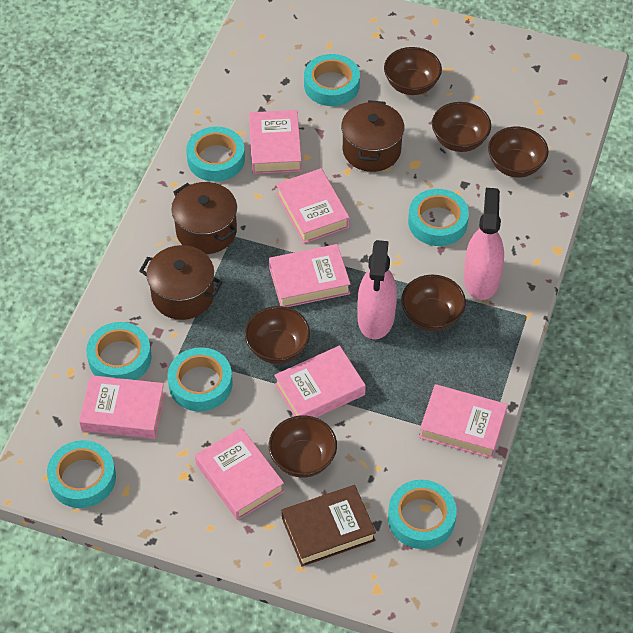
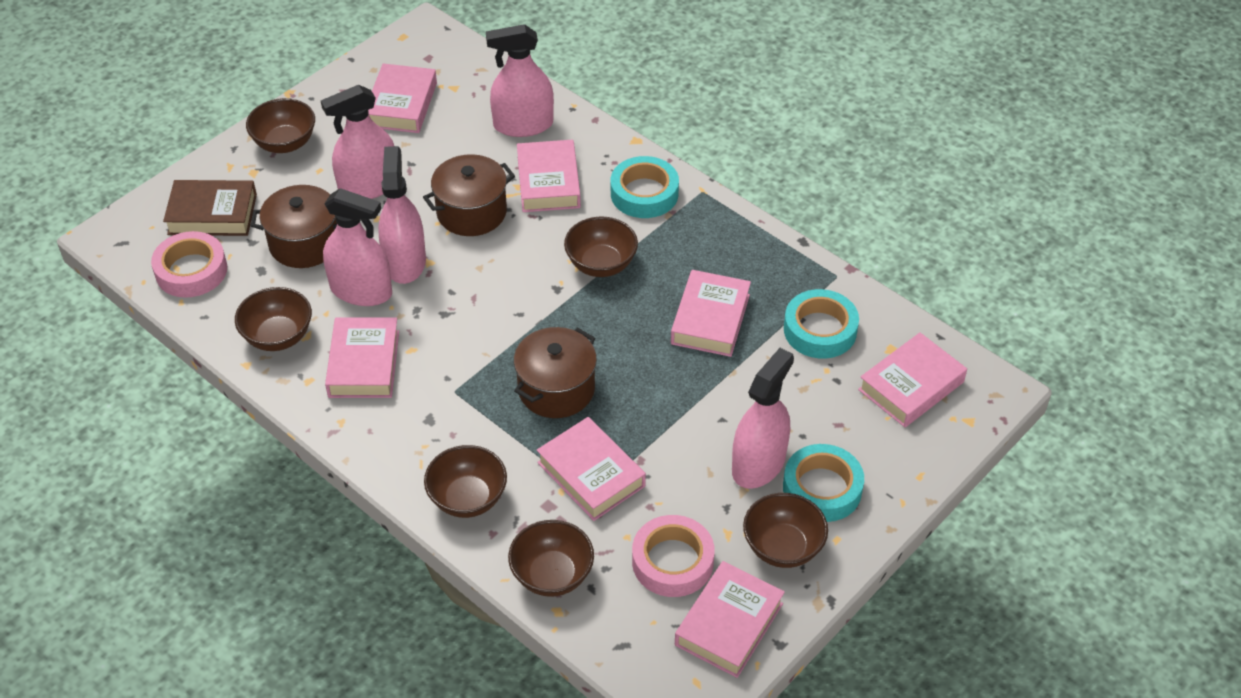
pink spray bottle: [357,240,397,339] [464,188,504,300] = 2 -> [321,85,394,199] [323,188,392,306] [378,146,426,284] [486,24,554,137] [732,348,794,489] = 5
pink tape: none = 0 -> [151,231,227,298] [632,515,715,597] = 2
turquoise tape: [47,440,116,508] [86,322,152,380] [168,347,232,411] [186,127,245,182] [304,54,360,106] [388,480,457,549] [408,189,469,246] = 7 -> [611,156,679,218] [783,444,864,522] [784,289,859,359] = 3

